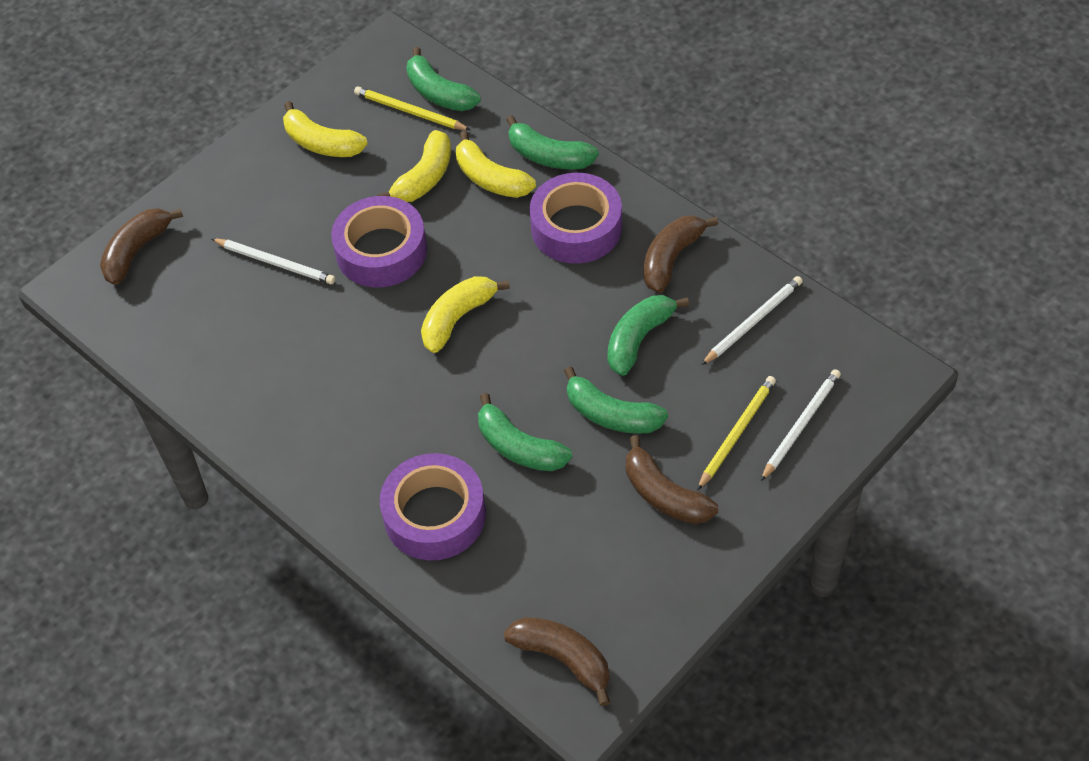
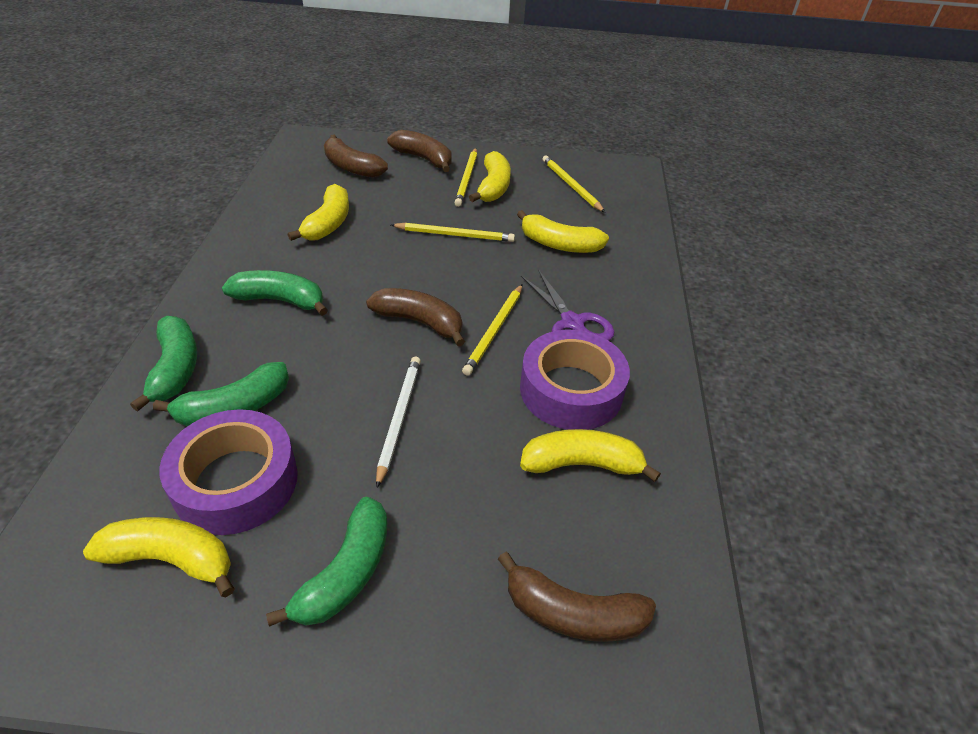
green banana: [406,47,481,111] [478,393,572,471] [506,115,599,169] [564,366,668,434] [607,295,689,376] = 5 -> [130,316,197,412] [153,362,289,426] [222,270,328,316] [266,497,387,627] = 4
purple scissors: none = 0 -> [521,269,614,341] = 1
purple tape: [331,196,427,288] [380,453,486,560] [530,173,622,264] = 3 -> [159,409,298,535] [520,330,630,430] = 2
white pencil: [212,238,335,284] [701,276,803,365] [761,369,841,481] = 3 -> [376,357,421,488] = 1
yellow banana: [283,101,368,157] [377,130,451,202] [421,276,510,353] [456,131,536,198] = 4 -> [83,517,235,597] [288,184,349,241] [469,151,511,202] [517,210,609,253] [520,429,661,482] = 5
yellow pencil: [354,86,470,130] [697,376,776,490] = 2 -> [391,223,515,242] [454,148,477,207] [462,284,522,376] [542,156,605,213] = 4

